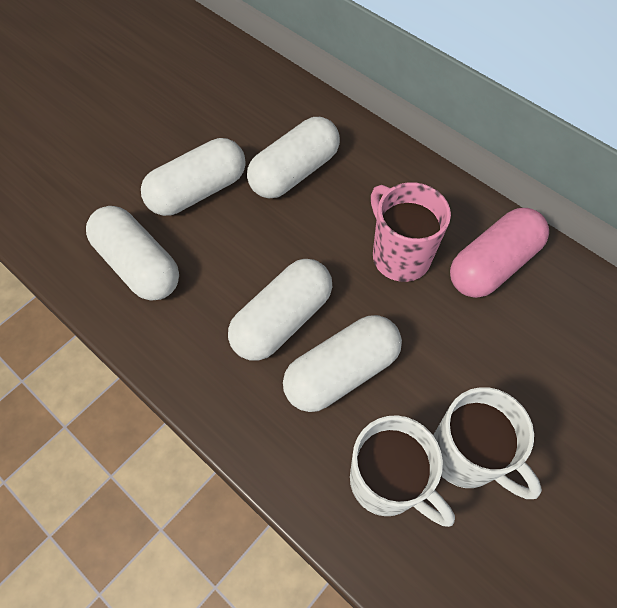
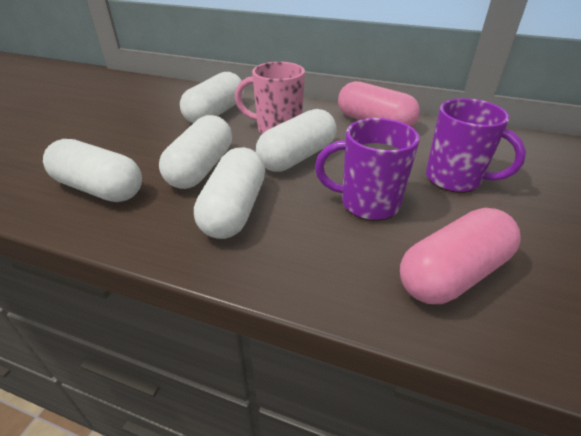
pink capsule: [450,208,549,298] = 1 -> [338,81,420,127] [400,208,521,304] = 2
purple mug: none = 0 -> [315,118,420,221] [426,98,526,193] = 2
white mug: [350,415,455,527] [433,387,542,499] = 2 -> none = 0

